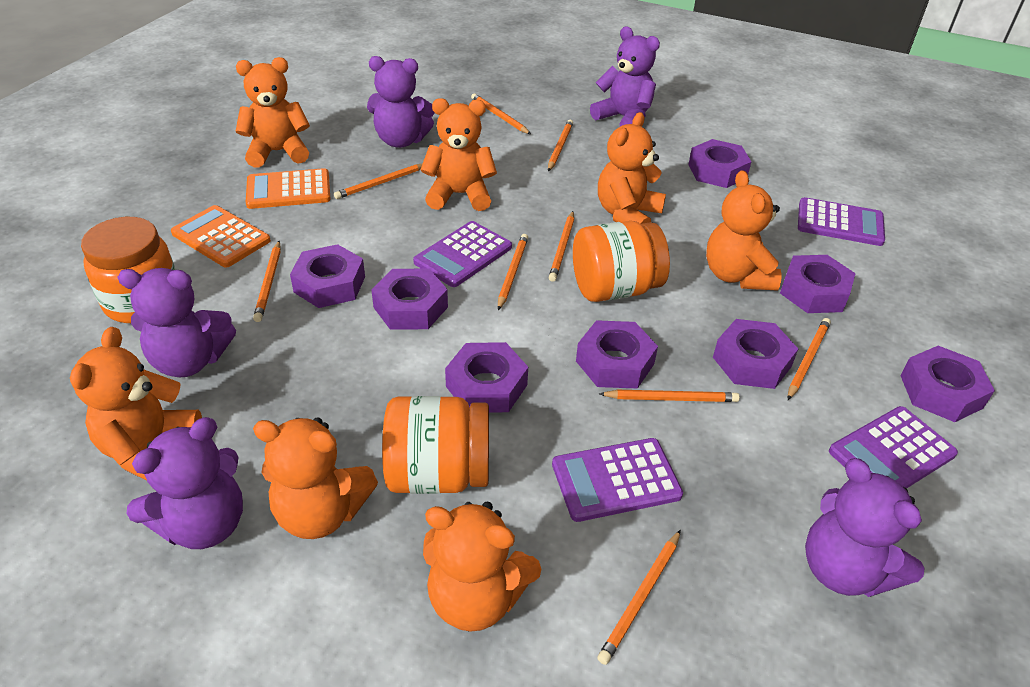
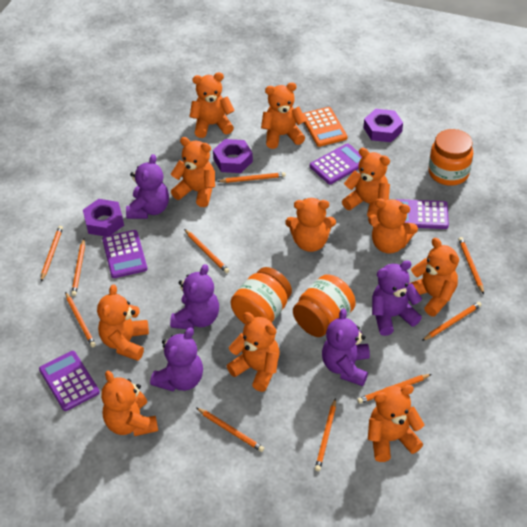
orange calculator: [171,205,271,267] [246,168,331,209] = 2 -> [303,107,348,147] = 1
orange pencil: [253,241,281,322] [334,164,422,199] [471,93,531,134] [498,234,528,310] [548,119,573,171] [549,211,574,282] [597,530,681,665] [599,390,740,402] [788,318,831,400] = 9 -> [41,226,63,281] [65,292,96,347] [71,239,85,296] [184,229,229,273] [197,408,264,452] [217,172,286,183] [315,398,336,471] [357,374,431,404] [422,302,482,341] [458,237,484,294] = 10
orange teddy bear: [70,327,202,481] [236,57,310,168] [253,417,378,539] [420,98,497,211] [423,502,541,632] [598,112,666,224] [706,170,782,291] = 7 -> [97,285,149,361] [101,371,158,436] [171,137,215,207] [190,72,235,138] [227,312,280,392] [261,82,306,149] [285,198,336,252] [342,148,390,218] [368,199,418,254] [368,385,425,462] [409,238,459,317] = 11
purple nut: [290,244,365,308] [371,269,448,330] [445,342,528,413] [576,320,658,389] [688,139,752,188] [713,319,798,389] [780,255,856,313] [900,346,995,422] = 8 -> [83,199,124,236] [213,139,253,173] [364,109,403,142] = 3

